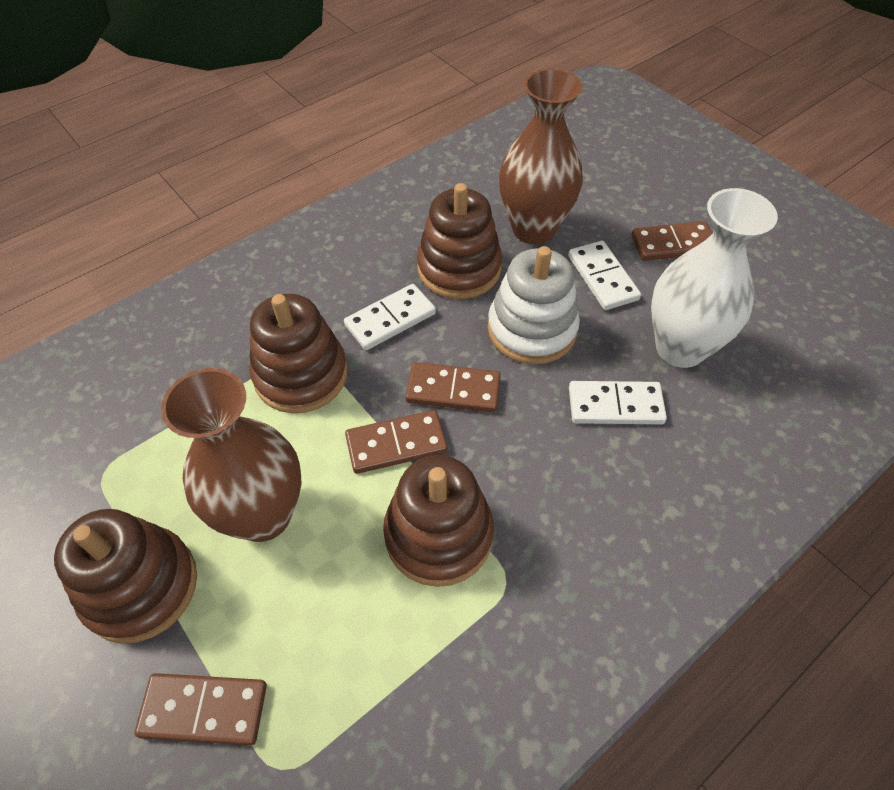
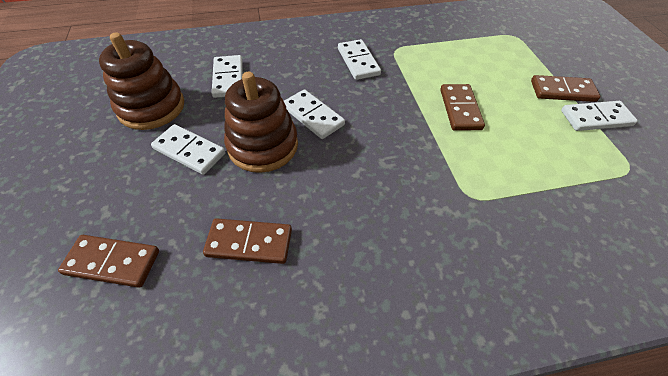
brown stacking toy: [54,509,197,644] [249,294,347,413] [383,455,494,587] [417,183,502,299] = 4 -> [99,32,184,130] [224,72,298,173] = 2
brown vase: [161,368,302,542] [499,68,583,244] = 2 -> none = 0
white domino: [344,284,436,350] [568,240,641,310] [569,381,667,424] = 3 -> [151,124,226,175] [212,55,243,98] [284,89,345,139] [338,39,381,80] [561,101,638,131] = 5
white stacking toy: [487,246,580,365] = 1 -> none = 0
white vase: [651,188,778,368] = 1 -> none = 0

